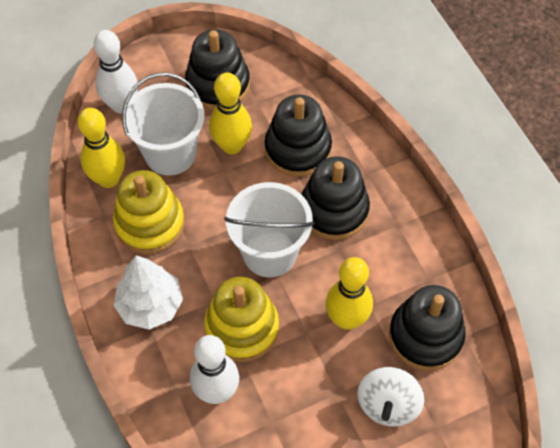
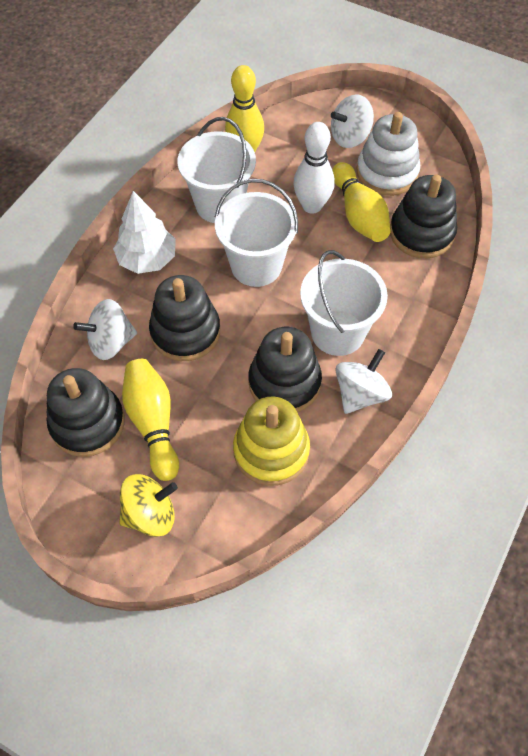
white bowling pin: [94,30,138,114] [190,335,239,404] = 2 -> [293,122,335,214] = 1
white bucket: [122,73,205,176] [224,182,314,277] = 2 -> [178,117,256,223] [215,179,298,287] [300,250,388,356] = 3
white spinning top: [357,367,424,427] = 1 -> [73,299,137,360] [331,94,374,148] [336,349,392,414] = 3
white stacking toy: none = 0 -> [357,112,420,196] = 1
yellow spinning top: none = 0 -> [119,474,178,537] = 1
yellow stacking toy: [113,170,185,254] [204,277,279,362] = 2 -> [233,396,310,486] = 1

